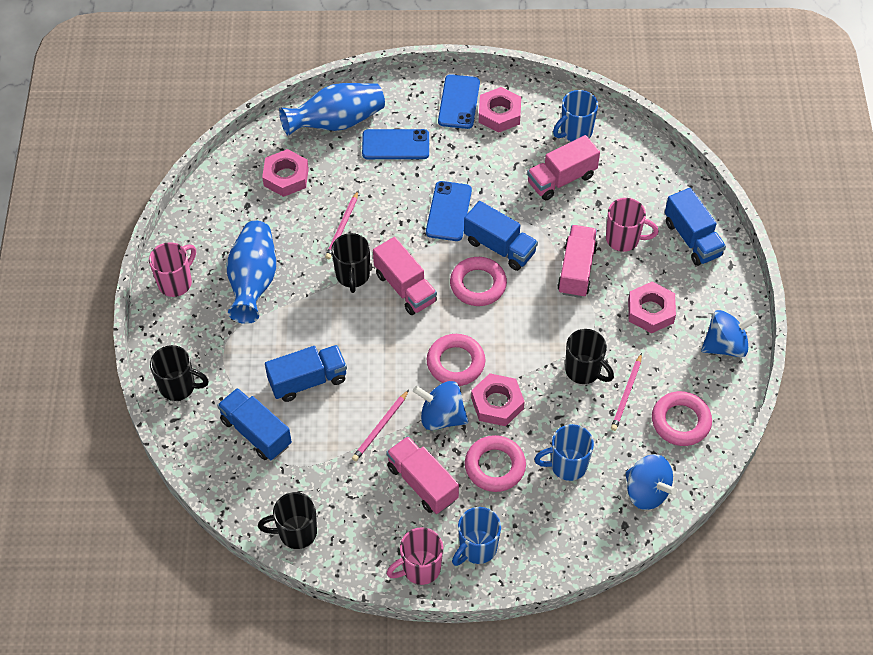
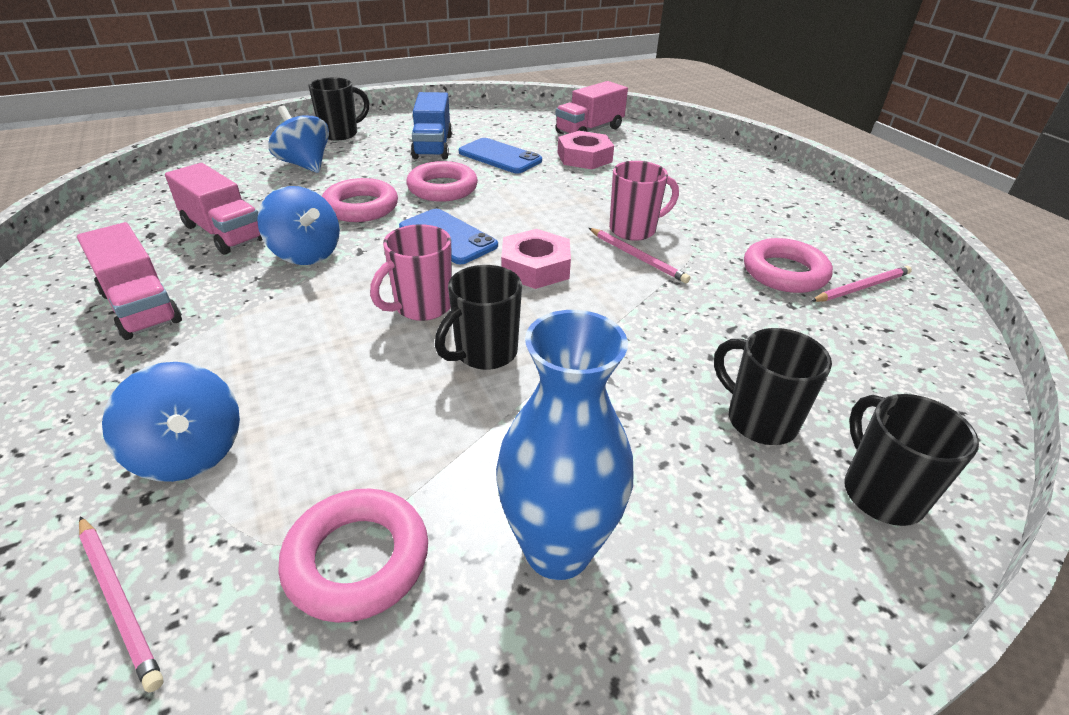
blue mug: [452,507,501,566] [534,424,594,481] [553,90,598,142] = 3 -> none = 0
blue phone: [362,129,429,159] [426,181,472,241] [438,74,480,129] = 3 -> [399,209,498,264] [459,138,542,173] = 2
blue truck: [217,388,292,460] [265,345,347,402] [464,201,538,271] [665,188,726,266] = 4 -> [411,92,452,160] = 1
blue vase: [227,221,276,324] [279,83,385,136] = 2 -> [496,310,633,580] = 1
pink mug: [149,242,196,297] [387,527,443,585] [606,198,659,252] = 3 -> [370,224,452,321] [609,161,679,241] = 2
pink nut: [262,149,309,197] [471,373,525,426] [479,87,521,133] [628,282,676,333] = 4 -> [501,229,571,289] [558,131,614,169] = 2
pink truck: [373,237,437,315] [386,436,459,514] [527,135,600,200] [557,225,598,298] = 4 -> [77,222,182,340] [165,163,263,254] [555,81,628,134] = 3

